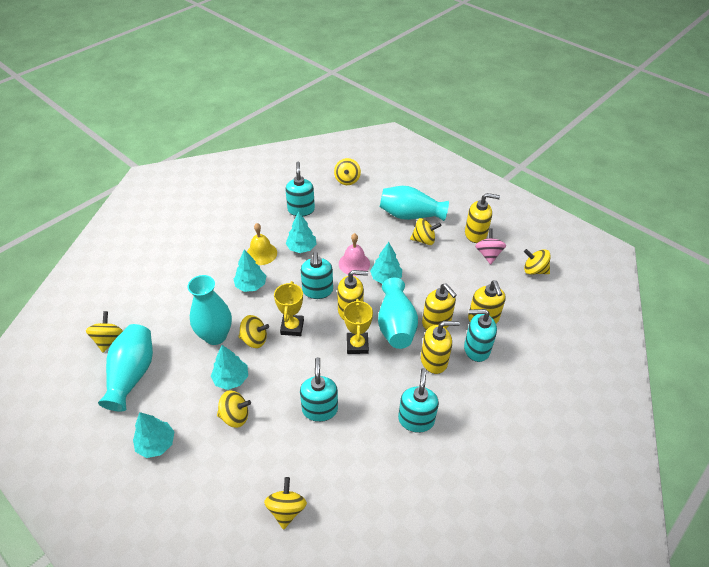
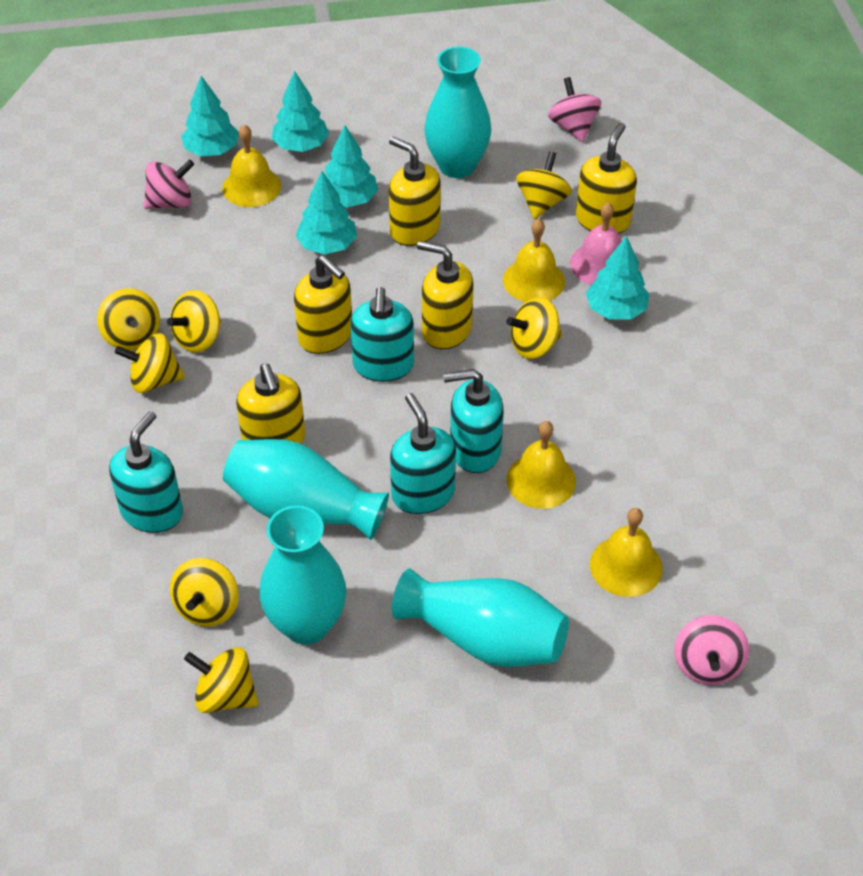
pink spinning top: [475,228,506,264] = 1 -> [144,159,194,209] [548,77,601,142] [674,615,749,685] = 3
turquoise soap dispenser: [285,161,315,216] [300,357,338,422] [301,252,333,299] [398,368,439,433] [464,309,497,362] = 5 -> [109,411,183,533] [350,287,414,382] [390,393,456,514] [443,369,504,473] = 4
yellow bell: [247,223,277,265] = 1 -> [222,125,281,207] [503,219,565,302] [506,421,576,509] [590,508,663,597] = 4
yellow trophy: [274,281,304,336] [343,299,373,354] = 2 -> none = 0

